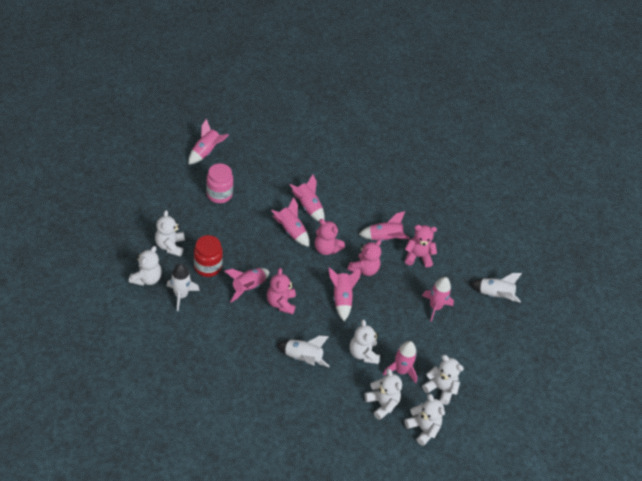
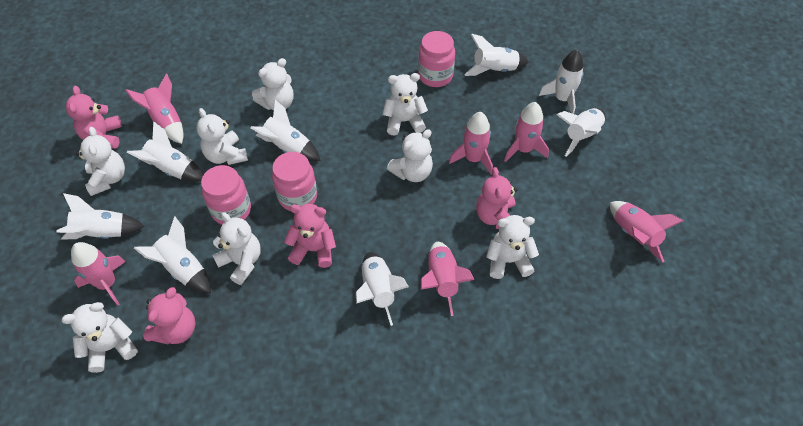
pink jar: [206,163,233,203] = 1 -> [201,165,251,225] [272,152,317,211] [418,31,455,87] = 3
pink rocket: [189,118,229,164] [225,268,269,302] [271,197,310,247] [289,175,325,222] [328,267,361,321] [359,211,410,241] [383,341,417,384] [422,277,454,322] = 8 -> [71,242,126,306] [125,73,184,144] [421,242,474,316] [449,112,493,175] [504,102,549,162] [610,201,683,263] = 6
red jar: [194,235,223,277] = 1 -> none = 0
white rocket: [167,264,200,311] [277,336,330,367] [470,273,522,303] = 3 -> [56,193,145,240] [127,121,203,182] [134,216,211,293] [250,100,321,161] [356,252,409,326] [465,33,529,76] [539,50,584,114] [556,108,606,157] = 8
white teddy bear: [129,246,162,286] [155,210,185,257] [350,319,380,364] [365,369,402,420] [404,394,445,446] [422,355,464,405] = 6 -> [61,302,138,373] [76,127,125,196] [197,108,248,165] [212,212,261,285] [252,58,294,110] [383,73,428,136] [387,129,433,182] [486,215,539,279] = 8

